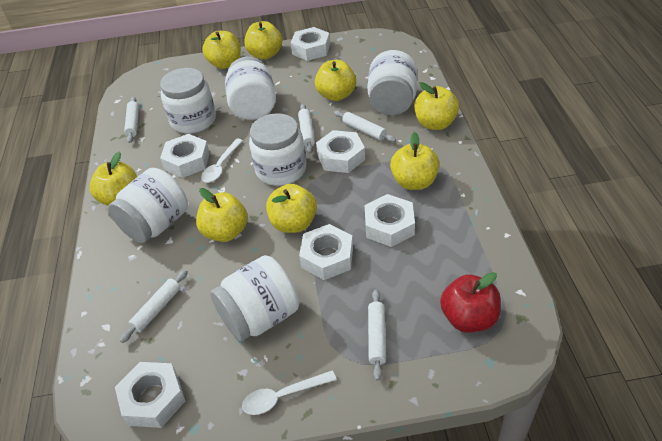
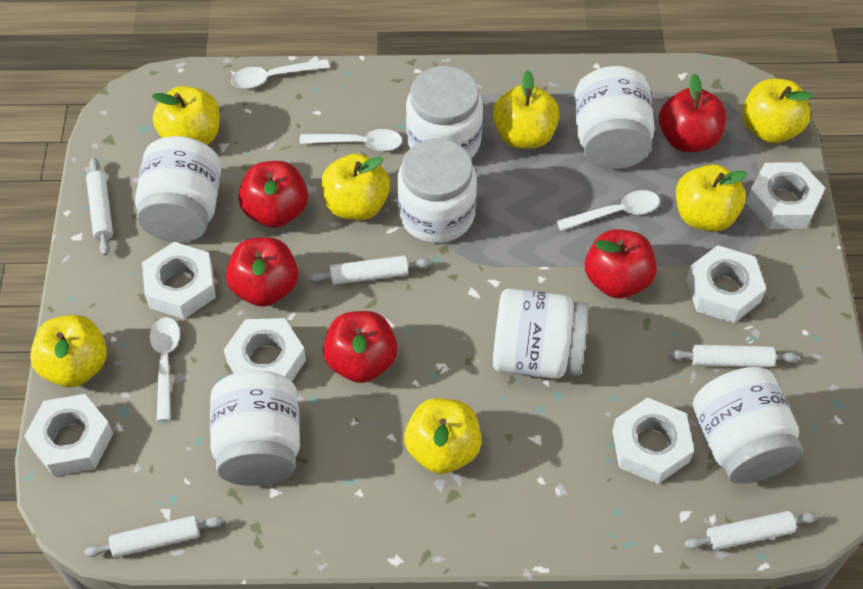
red apple: [440,272,501,333] = 1 -> [226,237,298,307] [238,161,308,228] [323,311,398,383] [585,229,657,298] [659,73,726,152] = 5
white jar: [108,168,188,243] [160,68,216,134] [210,255,299,342] [225,57,276,120] [249,113,306,186] [367,50,417,115] = 6 -> [135,136,222,242] [210,371,300,486] [397,138,477,243] [406,66,483,158] [493,289,588,379] [575,66,655,169] [693,367,803,484] = 7
white spoon: [201,139,243,183] [242,370,337,415] = 2 -> [149,317,180,421] [231,59,330,89] [299,129,402,151] [557,190,660,231] = 4
yellow apple: [90,152,137,206] [196,188,248,242] [202,31,241,69] [244,21,282,59] [266,184,317,233] [315,60,356,101] [390,132,440,190] [414,82,459,130] = 8 -> [30,315,107,387] [152,86,220,145] [321,154,390,220] [404,398,482,474] [493,70,560,149] [676,164,748,232] [742,78,813,143] = 7

